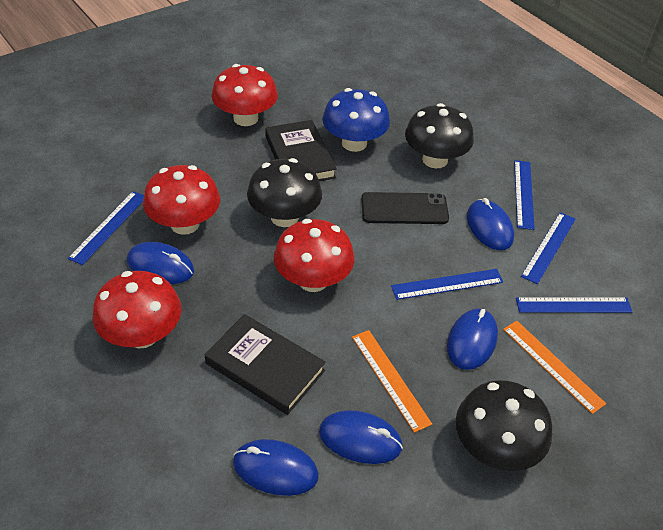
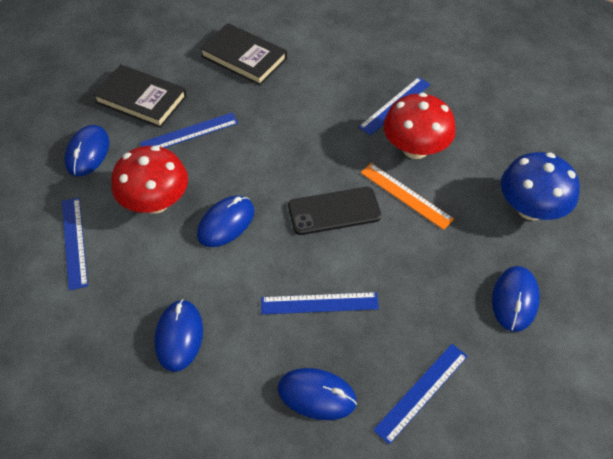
black mushroom: [247,158,322,227] [405,103,474,168] [456,380,552,471] = 3 -> none = 0
orange ruler: [352,330,432,433] [503,321,606,414] = 2 -> [361,163,454,230] = 1
red mushroom: [92,271,181,348] [143,165,220,235] [211,64,278,126] [274,219,355,292] = 4 -> [111,146,188,214] [383,92,456,159] = 2

